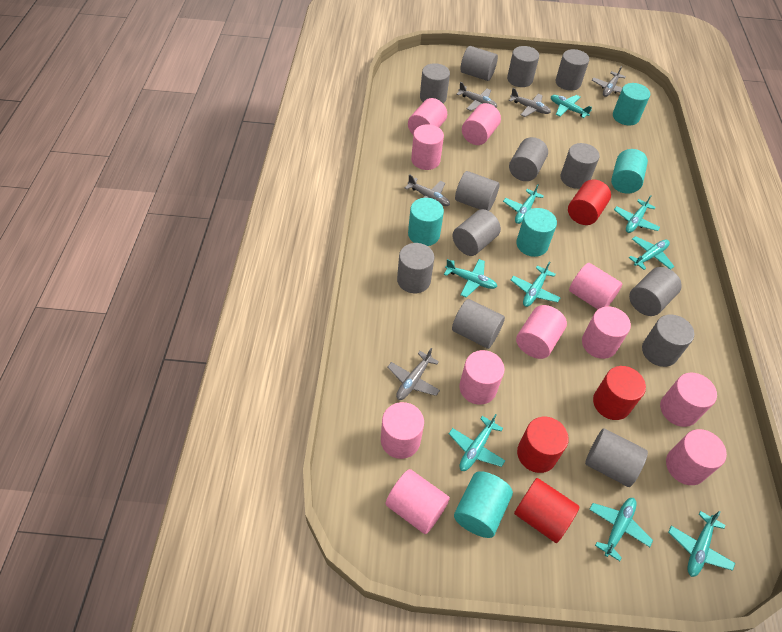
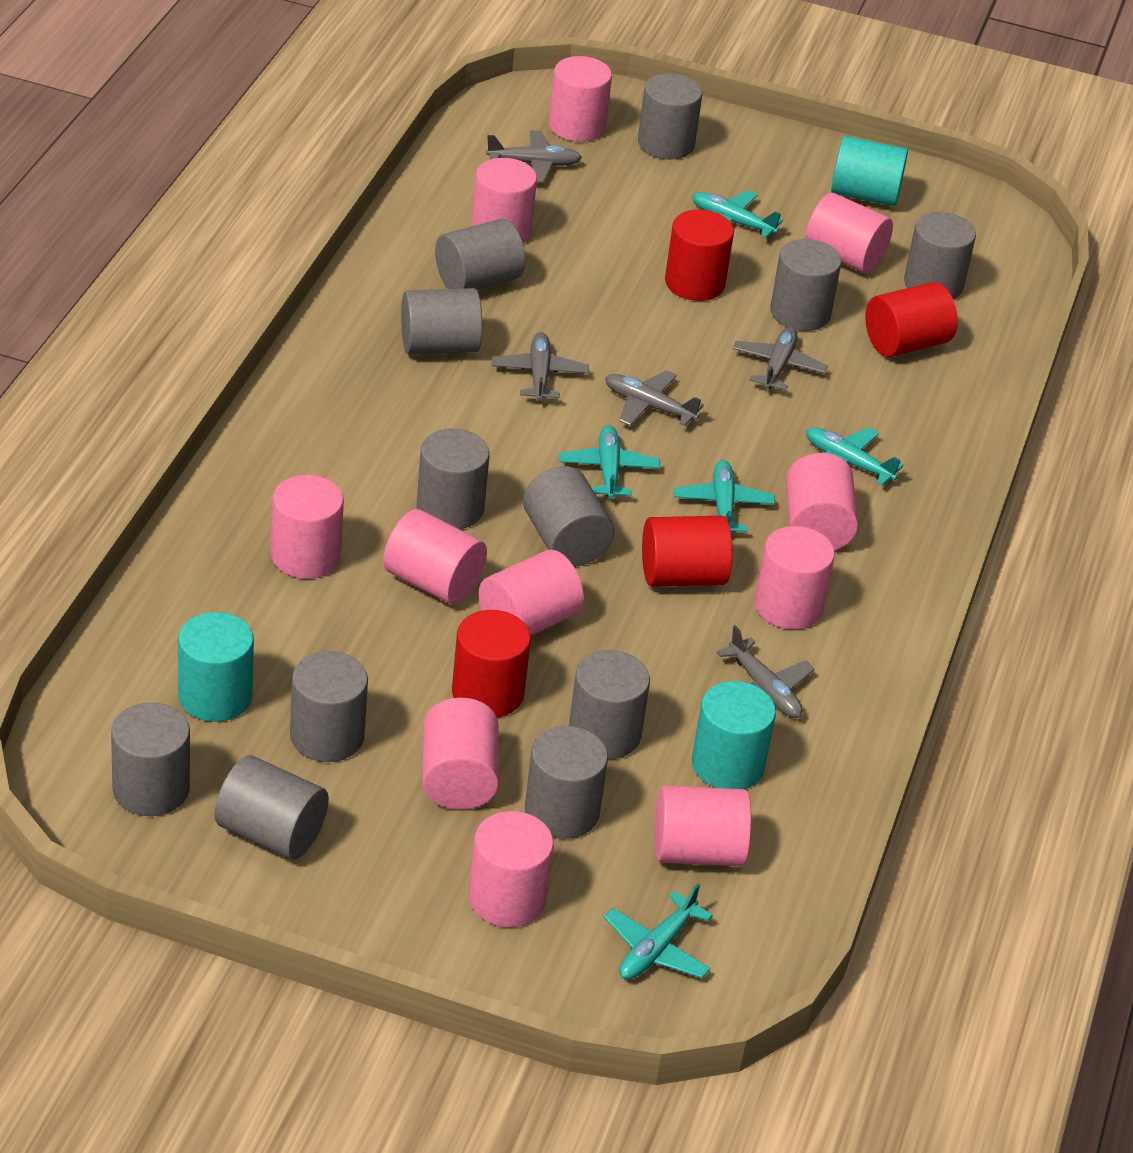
grey cylinder: [397,243,434,293] [420,63,450,103] [452,209,501,256] [452,299,505,349] [455,171,499,211] [461,46,498,81] [507,46,539,87] [509,137,548,181] [556,49,589,91] [560,143,600,189] [585,428,648,487] [629,267,682,316] [642,314,694,367] = 13 -> [111,702,190,816] [215,755,329,860] [290,651,368,762] [401,288,482,355] [417,428,489,529] [435,218,525,290] [523,466,615,567] [525,726,608,838] [569,650,650,759] [638,73,702,160] [770,239,842,331] [904,212,976,299] = 12
turquoise cylinder: [408,198,444,246] [454,471,513,538] [516,208,557,257] [611,149,648,194] [613,83,650,125] = 5 -> [178,612,254,722] [692,681,776,789] [831,136,908,206] = 3
turquoise plane: [444,259,497,298] [449,414,505,471] [503,184,544,224] [511,261,561,307] [551,95,592,118] [589,498,653,561] [614,195,660,233] [629,236,674,270] [668,511,735,577] = 9 -> [559,425,660,499] [604,883,713,980] [674,460,775,532] [692,190,783,238] [806,427,903,486] = 5

